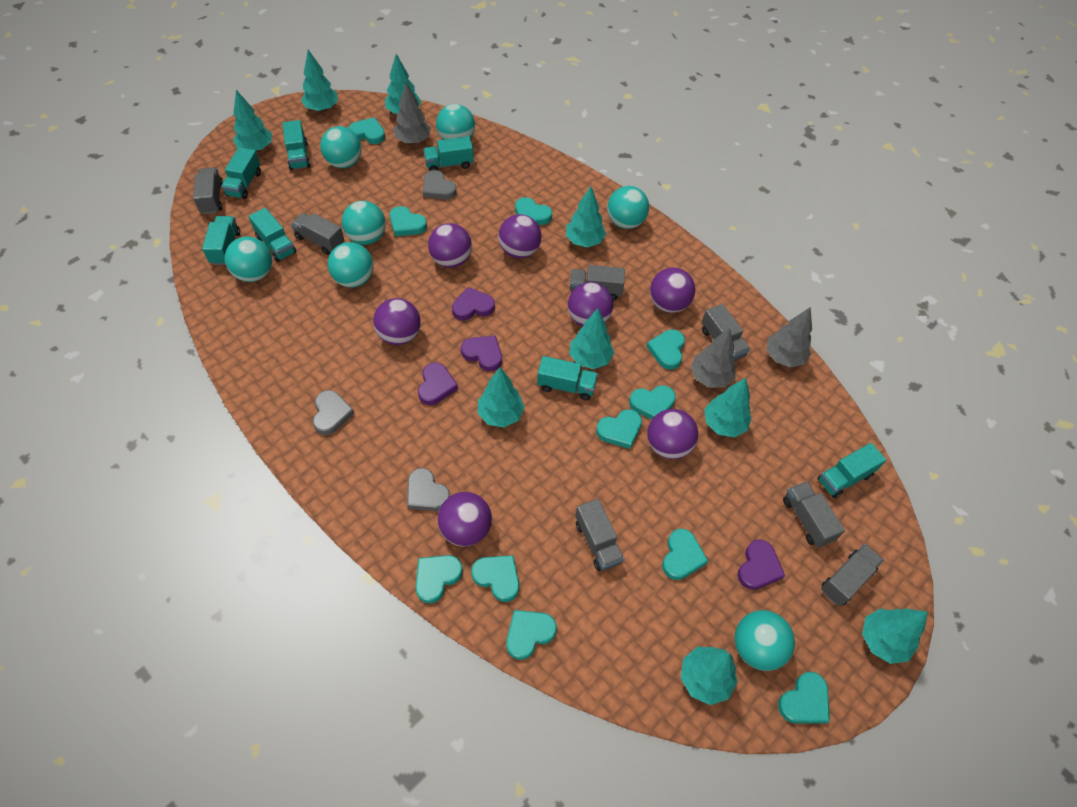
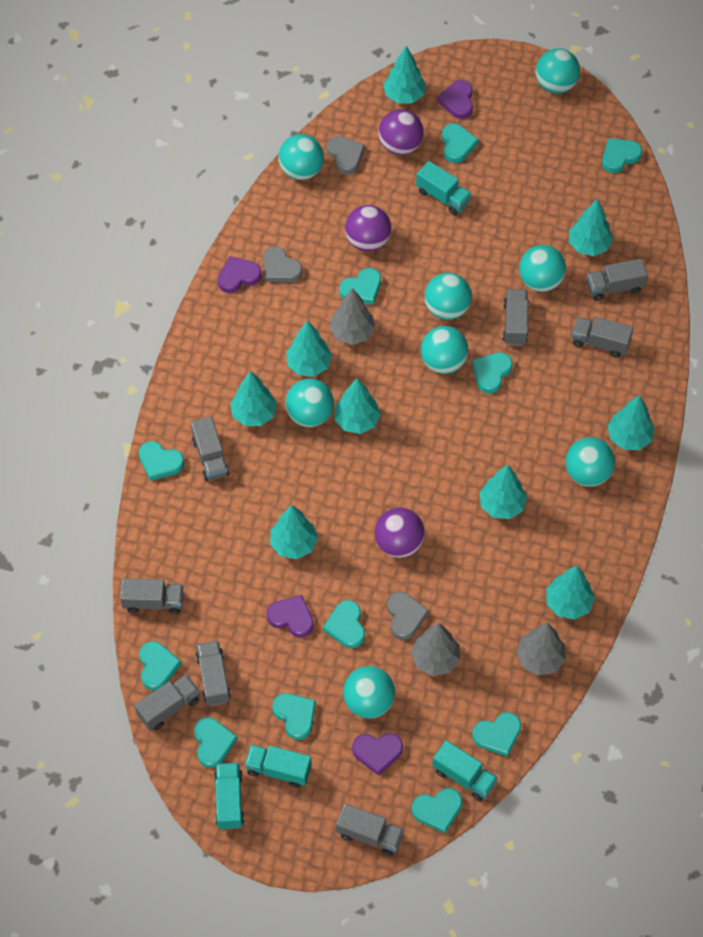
grey truck: [193,167,223,214] [291,213,345,255] [570,265,625,301] [575,499,624,571] [701,304,750,360] [783,481,845,548] [821,544,884,607] = 7 -> [120,578,184,614] [135,674,199,731] [191,417,230,481] [196,641,231,706] [336,804,404,856] [502,289,529,346] [572,317,633,358] [587,259,648,301] = 8
purple ball: [373,298,421,345] [428,223,472,268] [437,492,492,547] [498,214,541,259] [568,282,613,327] [647,409,699,459] [650,267,695,313] = 7 -> [345,205,391,252] [375,508,425,558] [378,109,424,155] = 3
turquoise ball: [225,237,272,282] [320,126,362,168] [328,242,374,287] [342,201,386,245] [436,104,475,140] [607,186,649,229] [734,610,795,671] = 7 -> [278,134,324,180] [286,379,334,427] [343,666,395,719] [421,326,468,374] [425,273,472,320] [519,245,566,292] [536,48,580,94] [565,437,615,487] = 8
turquoise truck: [202,216,240,265] [221,147,261,199] [248,208,297,262] [282,120,311,170] [423,136,474,171] [537,356,598,400] [818,443,886,498] = 7 -> [214,763,244,830] [245,745,312,788] [416,161,472,215] [432,740,498,801] = 4

